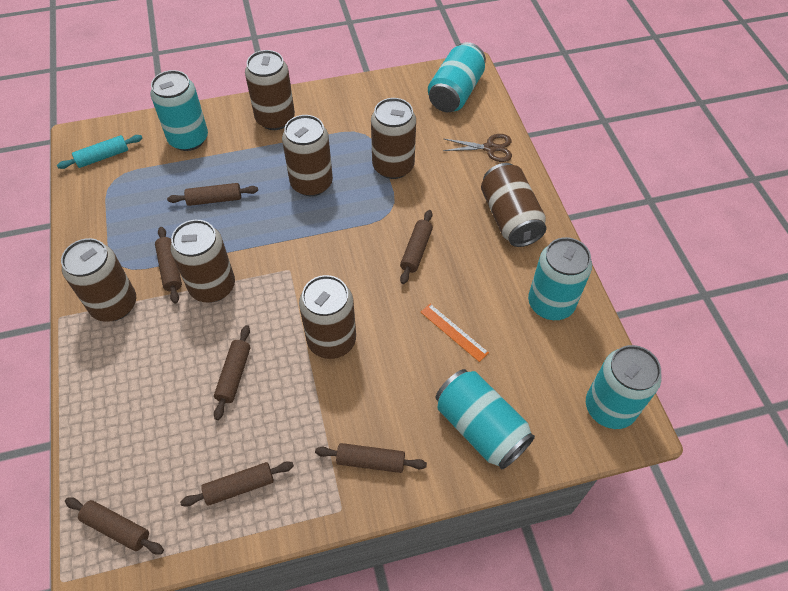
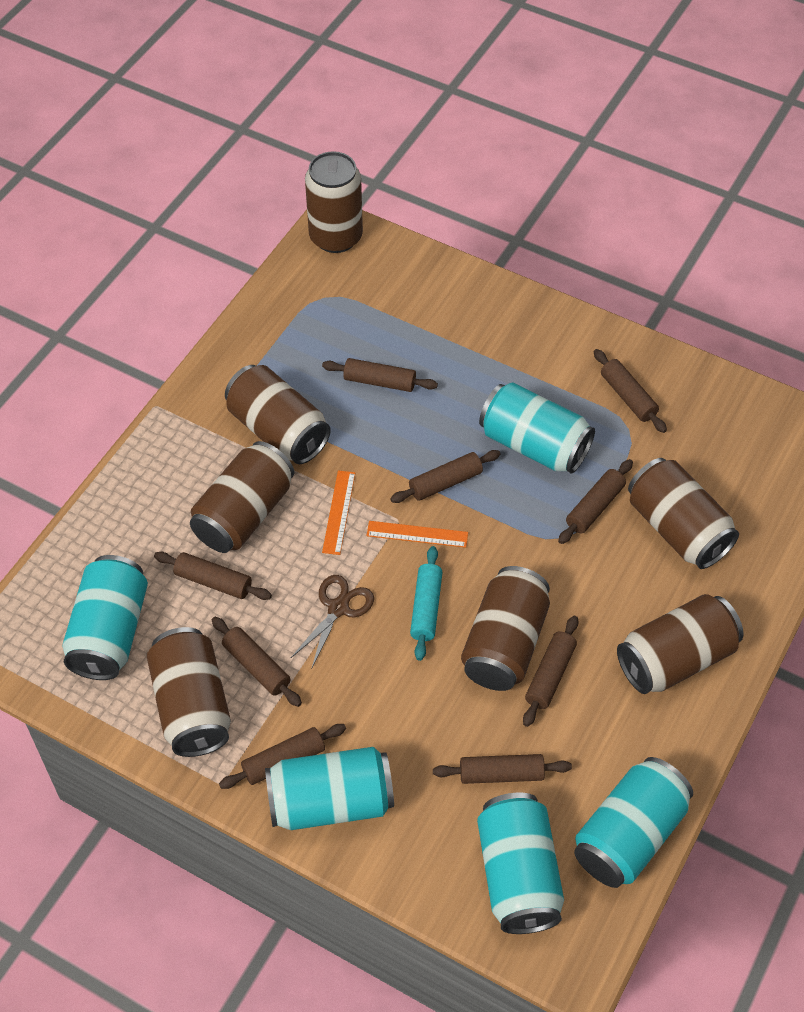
brown rolling pin: [65,497,164,555] [155,227,182,304] [167,183,258,206] [180,461,294,507] [214,325,250,420] [315,443,427,473] [400,210,433,284] = 7 -> [154,552,272,600] [212,617,302,707] [219,724,346,789] [322,358,438,392] [390,450,500,503] [433,754,572,784] [523,616,578,727] [558,459,633,544] [594,349,667,433] = 9
orange ruler: [421,304,489,362] = 1 -> [322,471,355,555] [367,521,468,548] = 2

